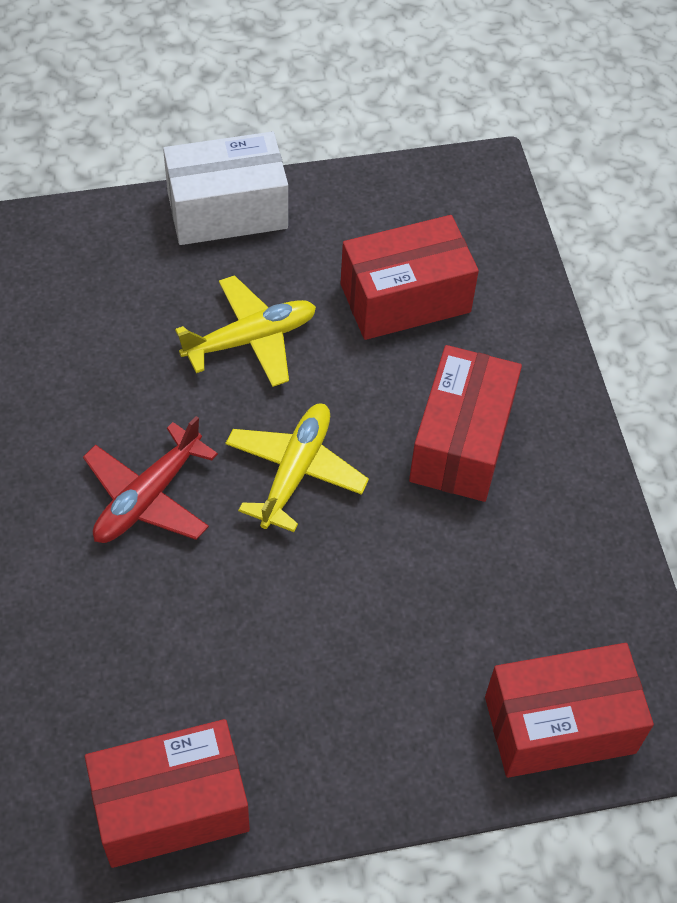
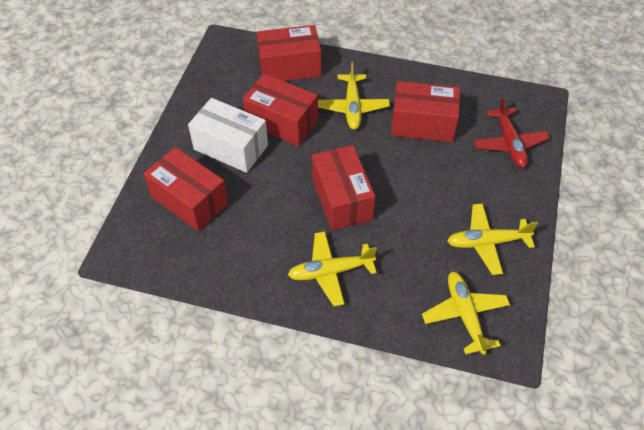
red box: [85,719,250,868] [341,215,479,340] [409,345,522,502] [485,643,654,778] = 4 -> [144,147,228,231] [243,73,318,146] [257,25,321,81] [312,145,375,230] [391,81,460,142] = 5
yellow plane: [175,275,316,387] [225,404,369,532] = 2 -> [288,231,377,306] [318,62,390,130] [422,272,510,355] [447,204,538,275] = 4

